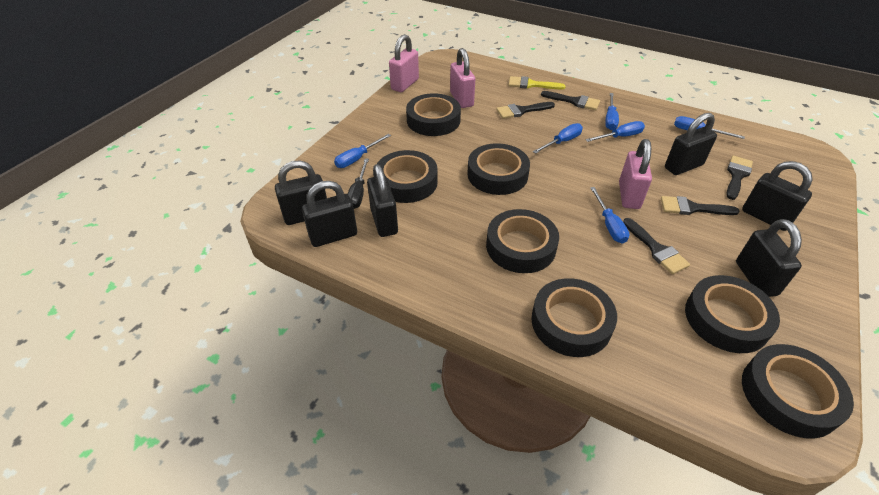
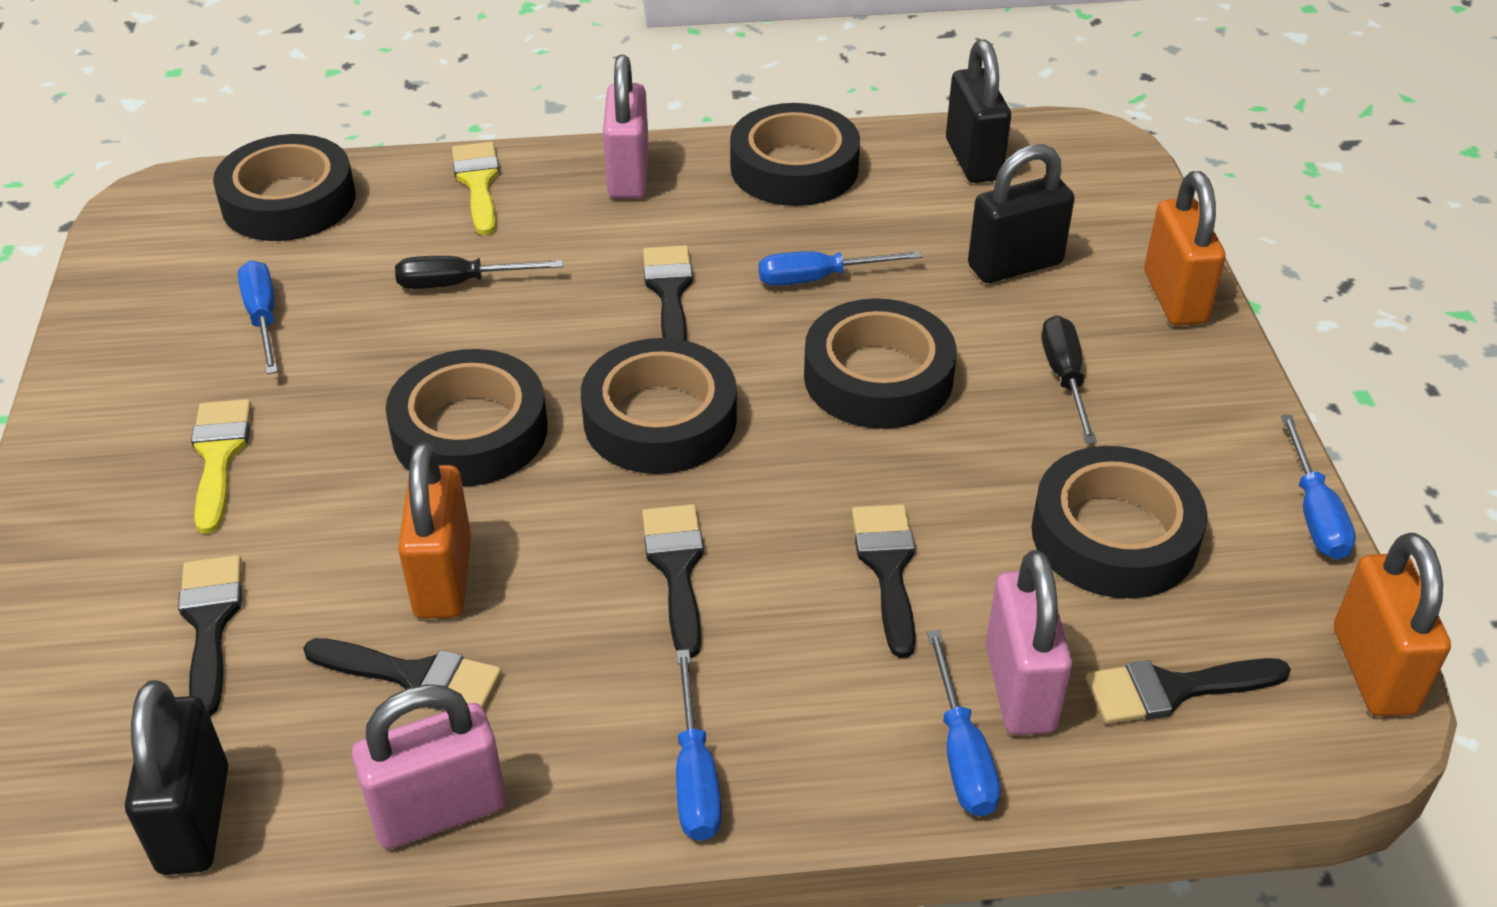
black brush: [496,102,555,119] [541,91,600,110] [623,218,690,274] [661,196,739,215] [726,156,753,200] = 5 -> [178,555,242,716] [303,638,502,710] [642,504,704,658] [643,245,693,341] [852,504,916,658] [1086,658,1291,724] = 6
black padlock: [275,160,327,225] [302,181,357,247] [367,164,398,237] [665,113,717,175] [736,219,802,297] [742,161,813,231] = 6 -> [125,680,228,875] [946,39,1011,183] [968,144,1075,283] = 3
black screwdriver: [348,158,369,209] = 1 -> [395,256,563,289] [1042,315,1097,444] = 2
black tape: [377,150,438,203] [406,93,461,136] [467,143,530,195] [486,209,559,273] [531,278,617,357] [685,275,780,353] [742,344,854,439] = 7 -> [213,134,356,241] [386,349,548,487] [581,338,737,474] [730,103,860,206] [804,298,957,429] [1031,446,1207,599] = 6
blue screwdriver: [334,134,391,168] [533,123,583,154] [586,121,645,142] [590,187,629,244] [605,93,619,130] [674,116,745,139] = 6 -> [238,260,278,374] [676,649,722,841] [758,251,922,286] [927,630,1000,816] [1281,415,1356,560] = 5
orange padlock: none = 0 -> [398,442,471,619] [1144,171,1226,326] [1334,533,1451,716] = 3
yellow brush: [508,76,566,90] = 1 -> [191,399,252,534] [452,142,500,235] = 2

